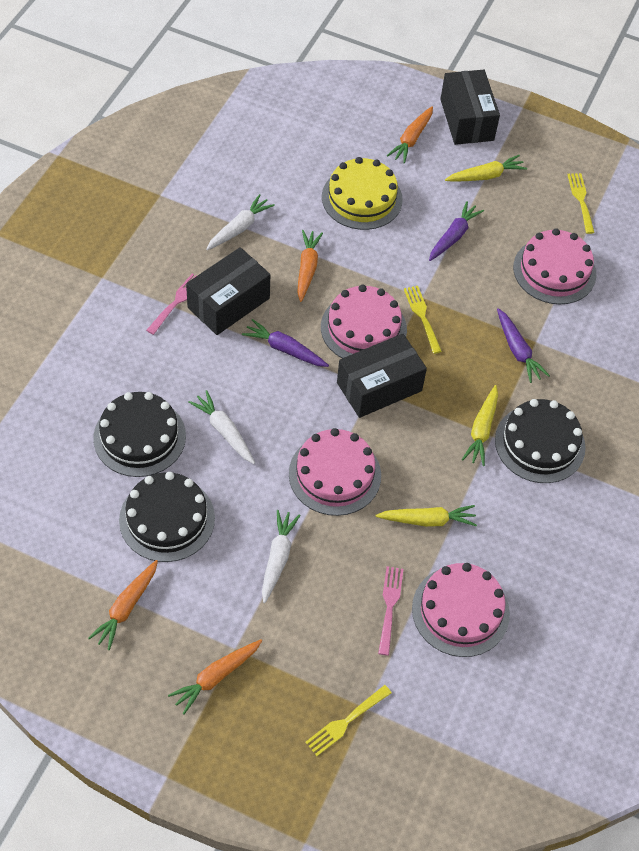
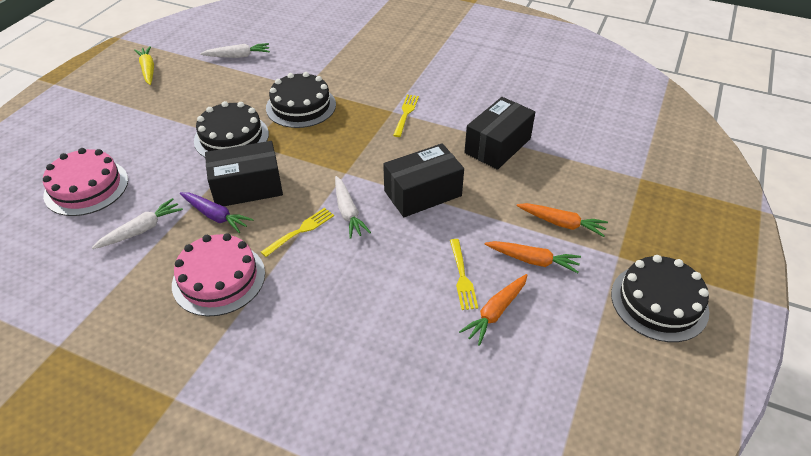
orange carrot: [88,560,158,650] [168,640,262,714] [297,230,323,302] [387,106,433,164] = 4 -> [459,274,528,346] [484,241,581,273] [516,203,608,237] = 3
pink cake: [289,428,381,516] [321,285,407,358] [412,563,510,657] [513,228,596,304] = 4 -> [43,148,128,216] [172,233,265,316] = 2
pink fork: [146,273,196,335] [378,566,404,656] = 2 -> none = 0
purple carrot: [242,319,329,367] [429,201,484,261] [497,308,550,383] = 3 -> [180,192,254,233] = 1
yellow cake: [322,157,403,230] = 1 -> none = 0
yellow carrot: [375,505,477,527] [445,155,527,182] [462,385,498,466] = 3 -> [134,46,154,85] = 1

